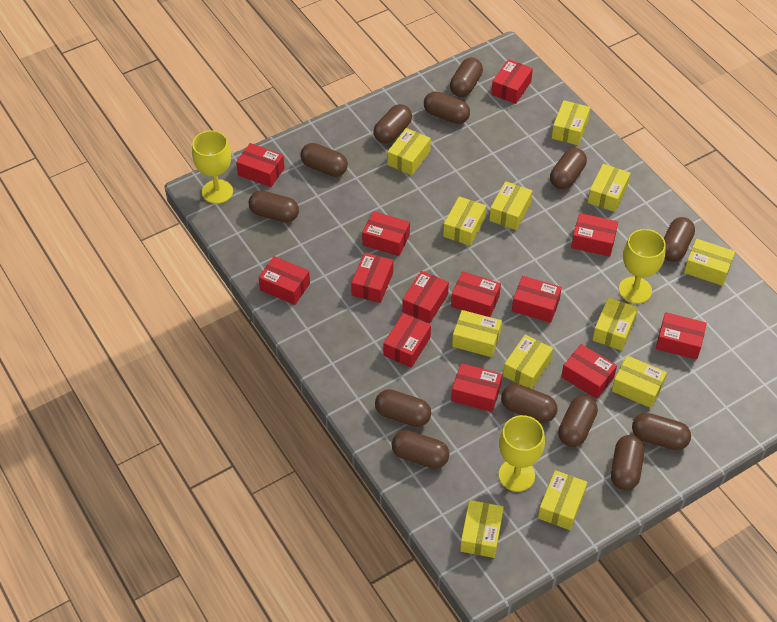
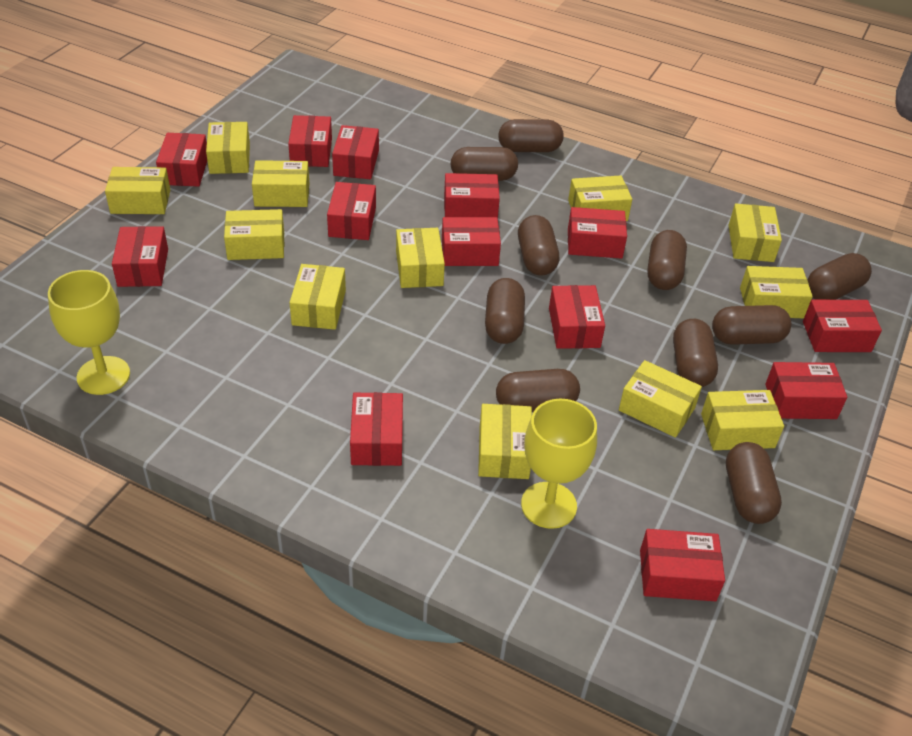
brown capsule: [249,191,299,223] [300,143,348,177] [373,104,412,144] [375,389,431,427] [392,430,449,469] [424,91,470,124] [450,57,483,97] [501,384,558,423] [550,148,587,189] [558,395,598,447] [611,435,644,490] [632,413,691,450] [664,217,695,262] = 13 -> [451,147,518,181] [485,278,525,344] [496,369,580,412] [498,119,564,152] [518,215,559,276] [647,230,687,290] [673,319,718,387] [712,305,791,345] [726,442,782,524] [807,253,872,300] = 10
yellow goblet: [192,130,233,204] [499,415,545,492] [619,229,666,304] = 3 -> [48,270,130,395] [521,399,597,529] = 2

